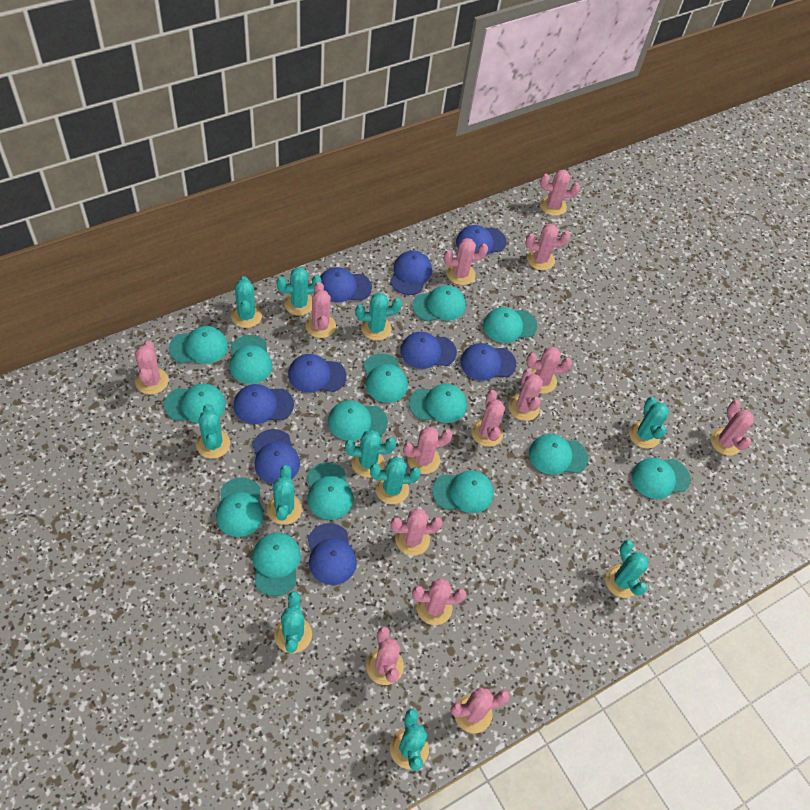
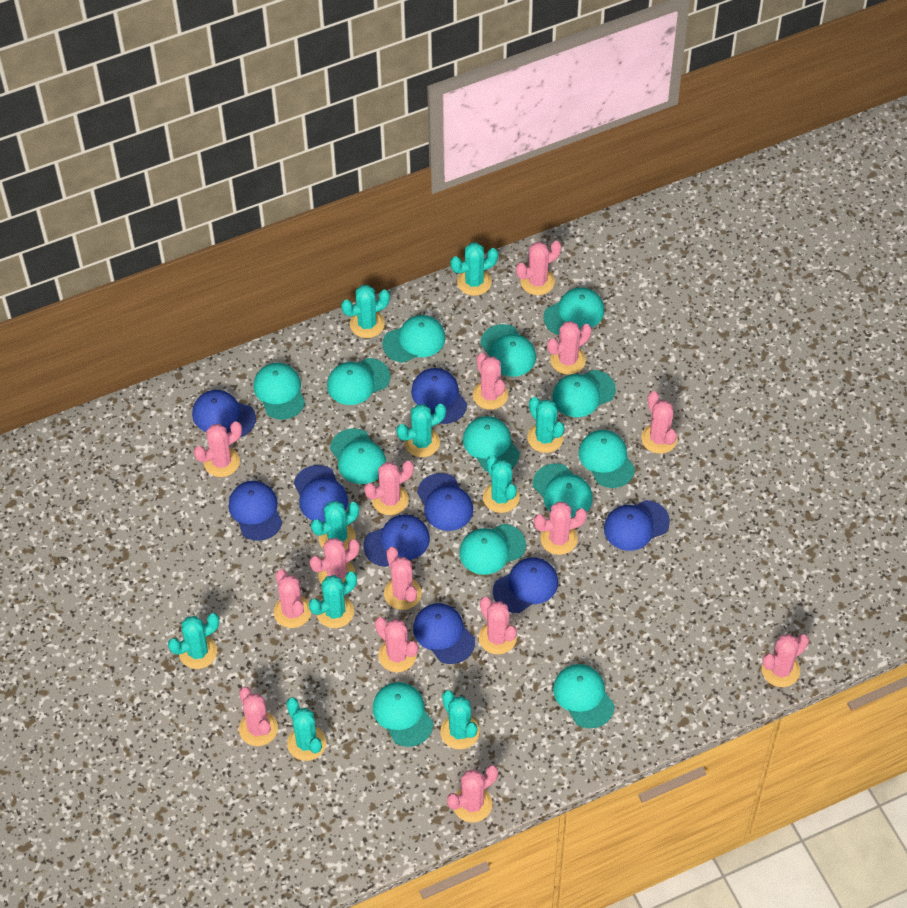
pink cactus: [135,341,168,395] [305,282,336,338] [366,626,404,685] [391,508,442,556] [403,427,453,474] [412,578,466,625] [444,238,488,285] [451,688,510,733] [471,390,505,447] [508,369,543,421] [525,224,570,270] [526,346,572,394] [540,170,580,216] [711,400,754,456] = 14 -> [194,421,242,477] [239,687,278,746] [274,569,311,628] [310,538,360,583] [364,461,414,515] [375,617,418,672] [384,547,422,610] [447,765,498,822] [473,353,508,410] [479,597,517,654] [516,241,561,295] [534,502,587,555] [547,321,591,375] [641,391,678,454] [762,634,809,687] = 15
turquoise cactus: [196,404,230,459] [231,276,262,328] [267,465,302,525] [274,591,312,653] [276,267,322,316] [345,430,396,478] [356,293,402,341] [370,457,421,504] [390,709,429,771] [605,540,648,598] [629,397,669,449] = 11 -> [168,613,219,669] [286,698,327,761] [309,571,357,628] [311,500,359,551] [341,285,390,338] [396,404,446,457] [440,690,480,749] [450,243,498,296] [483,455,520,513] [527,397,564,453] = 10
turquoise cap: [164,383,226,424] [169,326,228,364] [216,477,264,537] [230,335,272,384] [252,533,301,596] [307,462,353,520] [328,400,388,440] [363,354,408,403] [409,384,467,423] [412,285,466,322] [432,470,494,513] [483,307,537,343] [529,434,589,475] [632,458,690,499] = 14 -> [253,363,305,420] [327,358,390,405] [330,428,386,484] [373,682,433,747] [383,315,445,363] [459,524,526,575] [463,416,520,472] [480,324,536,377] [533,463,593,518] [543,287,604,335] [552,370,616,417] [553,664,614,728] [579,430,635,488] = 13

